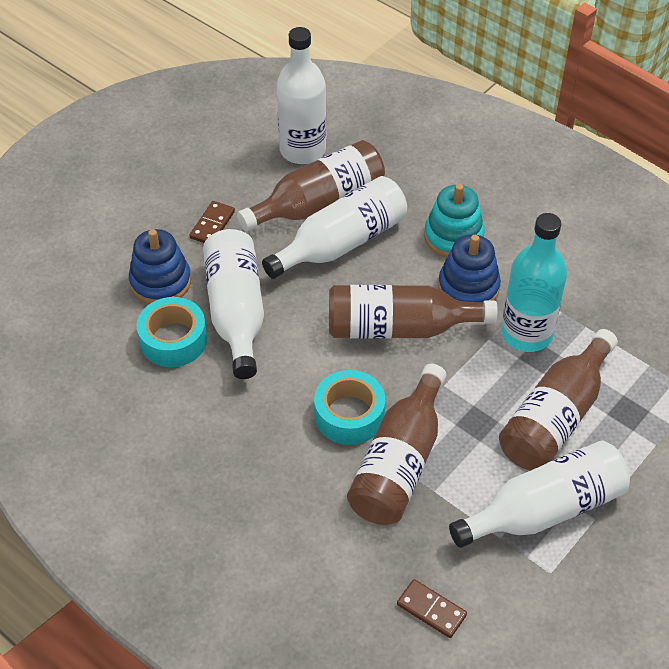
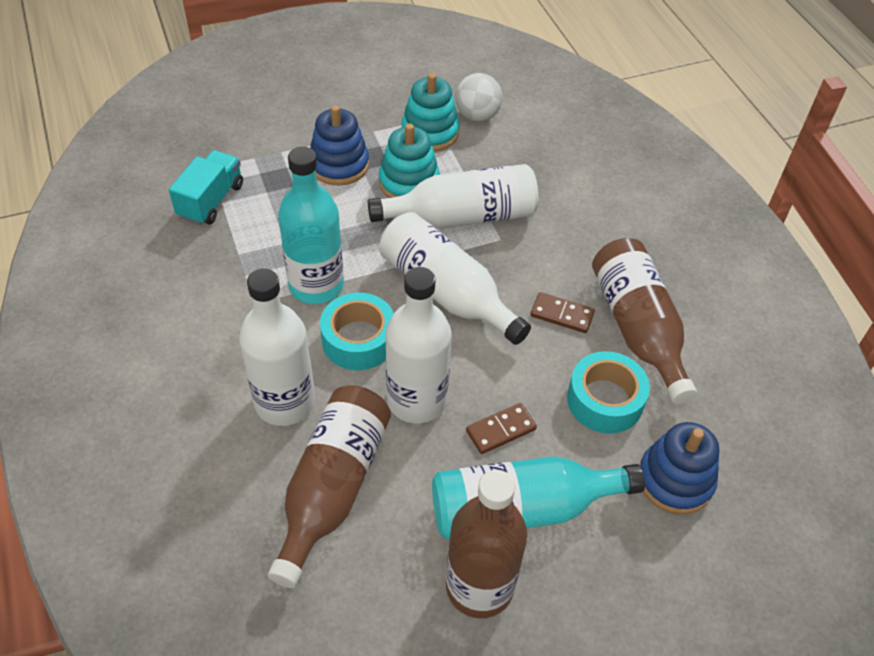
brown bottle: [237,140,385,231] [329,285,498,339] [347,364,447,525] [499,329,618,470] = 4 -> [268,385,391,588] [446,470,527,618] [592,238,697,405] = 3
turquoise bottle: [501,213,567,352] = 1 -> [278,146,344,304] [432,456,645,540] = 2
turquoise stacking toy: [424,184,485,258] = 1 -> [379,124,440,198] [401,73,460,152] = 2
turquoise truck: none = 0 -> [169,150,243,225] = 1
white ball: none = 0 -> [455,73,503,122] = 1

